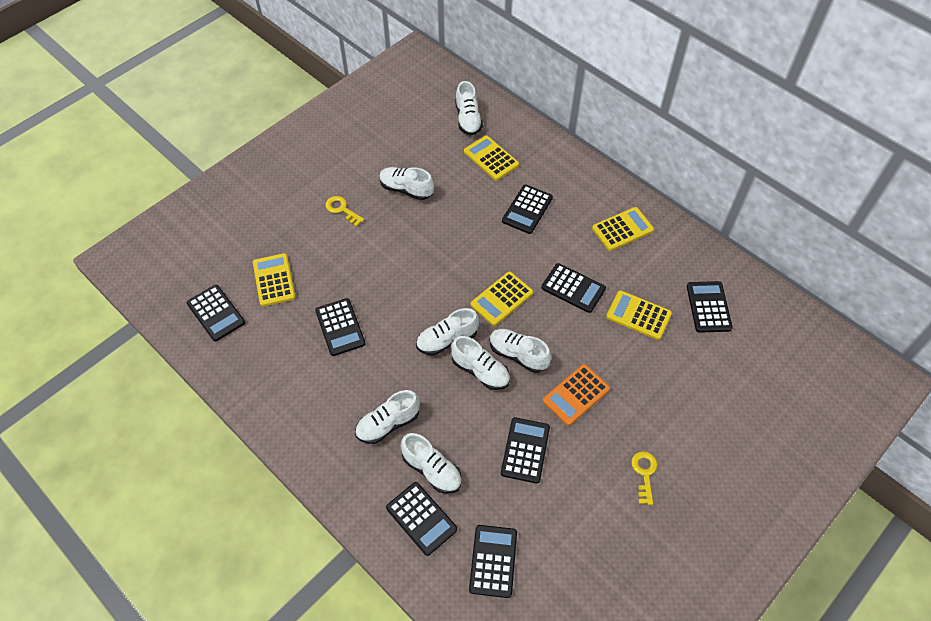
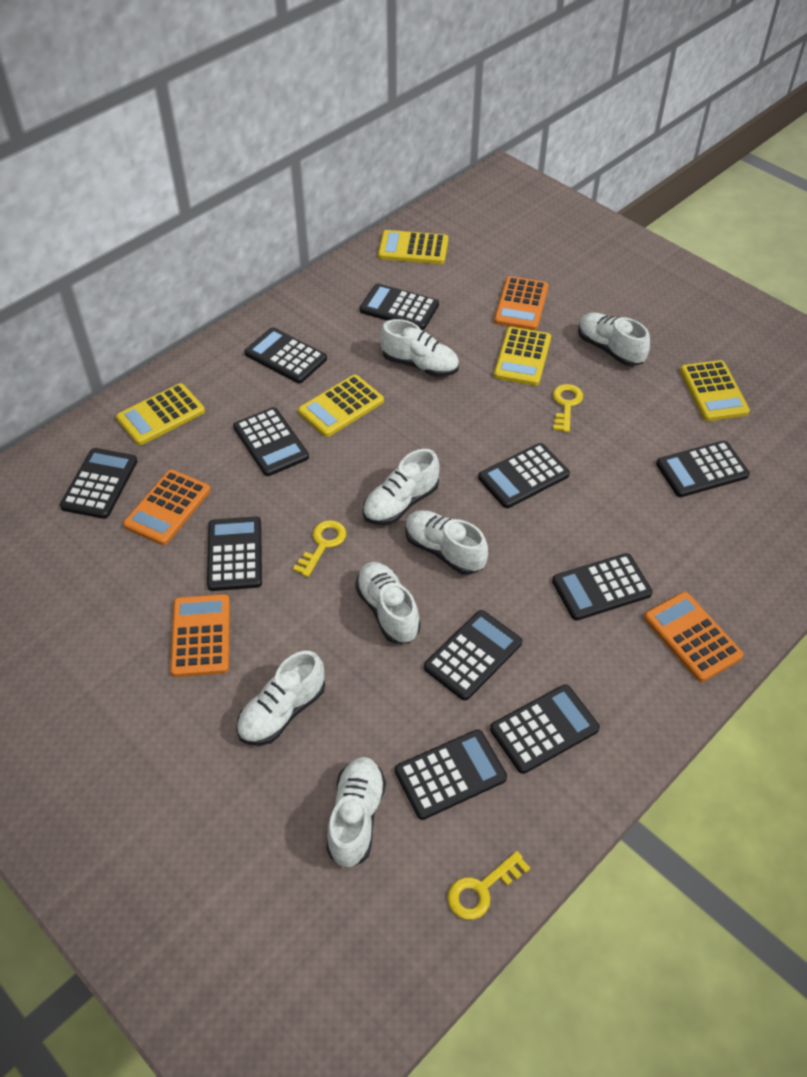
black calculator: [187,285,245,342] [315,298,366,356] [386,482,457,556] [469,525,517,598] [501,417,550,484] [502,185,553,234] [541,263,606,313] [687,281,733,333] = 8 -> [60,448,138,519] [207,516,262,591] [233,407,309,476] [245,327,327,383] [360,284,439,330] [395,729,507,820] [424,610,522,701] [478,443,570,508] [490,684,600,774] [552,553,653,621] [656,441,750,497] = 11
orange calculator: [543,364,610,426] = 1 -> [123,469,211,545] [170,594,230,677] [494,276,548,330] [644,592,744,682] = 4
yellow key: [325,196,364,226] [631,451,657,505] = 2 -> [293,520,346,577] [447,851,530,920] [553,384,583,433] = 3

